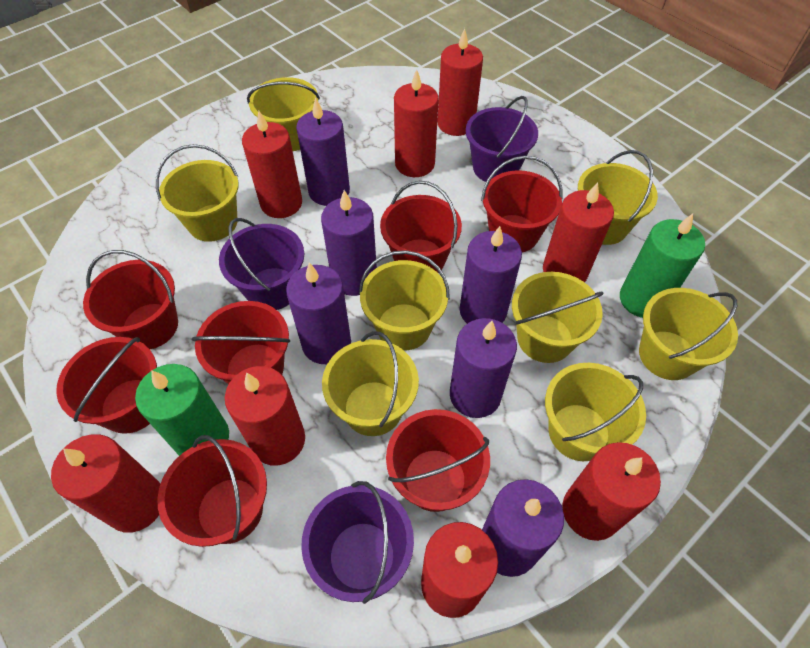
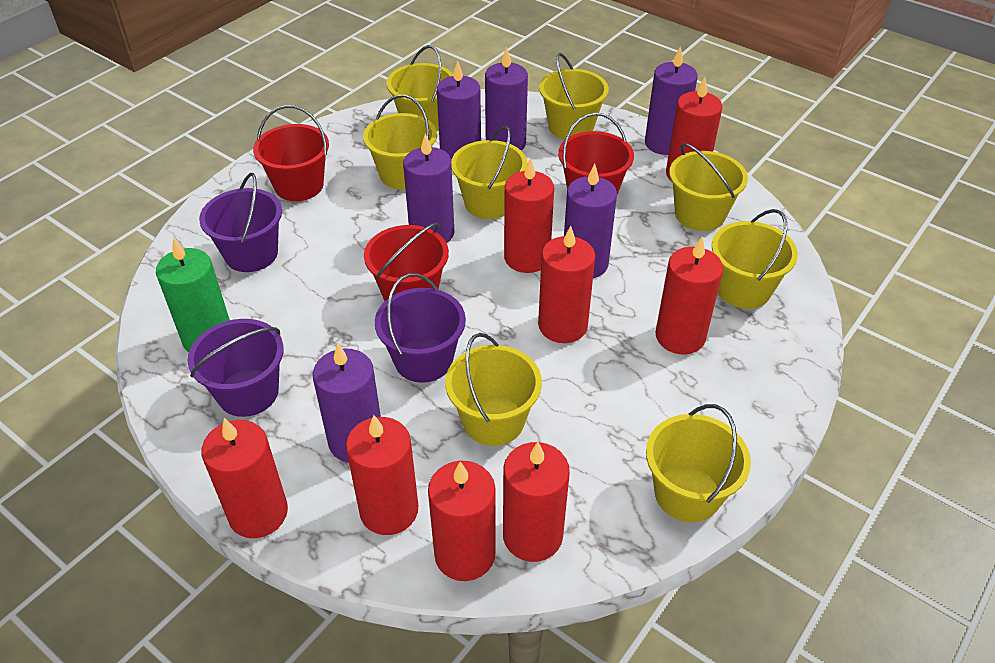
green candle: [135,364,229,456] [620,214,705,318] = 2 -> [156,238,230,352] = 1
red bucket: [56,337,157,434] [83,250,178,349] [157,435,267,547] [192,301,290,384] [380,181,462,273] [386,409,490,512] [481,156,563,253] = 7 -> [253,105,329,201] [364,222,449,301] [558,112,634,195] = 3

